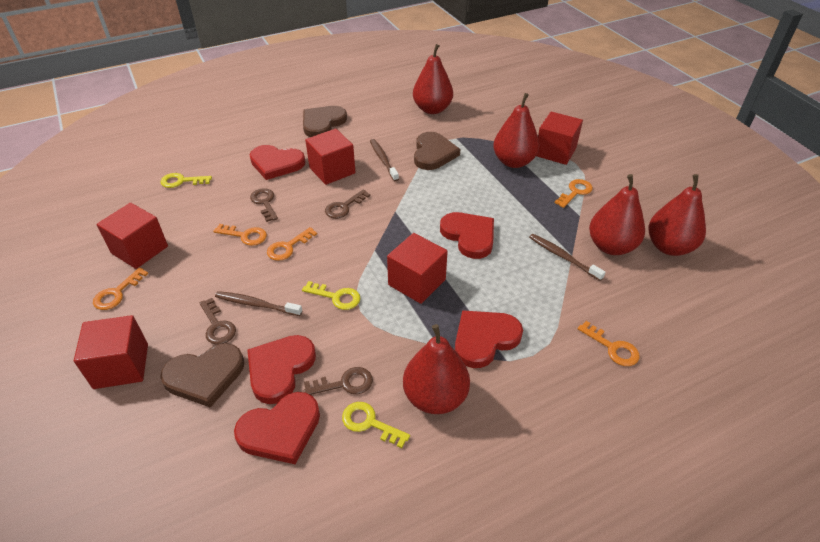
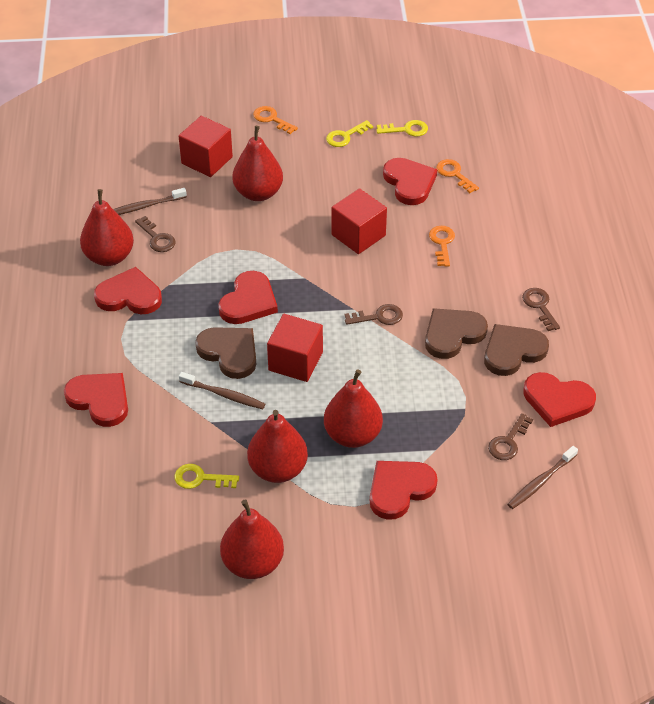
orange key: [93,267,148,310] [213,224,267,246] [267,227,317,261] [555,179,593,208] [578,321,640,366] = 5 -> [253,106,298,134] [429,226,455,267] [436,159,479,193] = 3
red cube: [74,315,148,389] [97,203,168,269] [305,129,356,185] [387,233,448,304] [536,112,583,165] = 5 -> [178,116,233,177] [267,314,323,382] [331,188,387,254] = 3
red heart: [234,392,320,464] [247,335,316,404] [250,145,305,180] [440,212,494,259] [455,310,523,368] = 5 -> [64,373,128,427] [94,267,162,314] [218,271,278,324] [370,461,438,520] [383,158,437,205] [523,372,596,427] = 6

